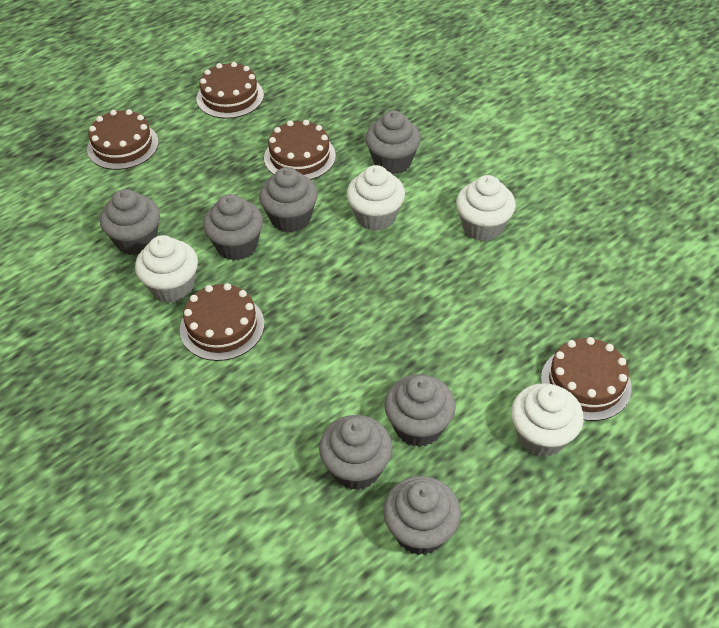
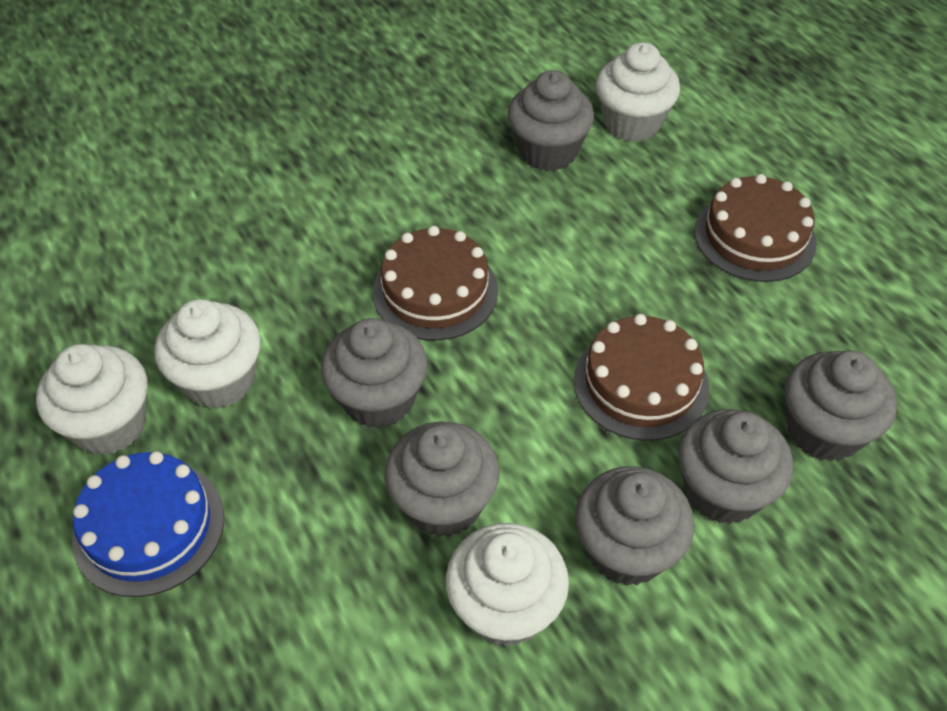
blue cake: none = 0 -> [72,451,224,597] = 1
brown cake: [87,109,159,170] [180,283,264,361] [196,62,264,119] [264,120,336,180] [541,337,632,421] = 5 -> [373,226,498,341] [574,314,709,441] [694,174,817,282] = 3
grey cupcake: [100,189,160,255] [203,194,263,261] [259,167,318,233] [319,415,393,490] [365,110,421,174] [383,476,461,555] [384,374,456,447] = 7 -> [321,318,427,428] [385,422,499,537] [508,70,594,171] [575,466,694,586] [678,409,793,524] [785,350,897,462] = 6

